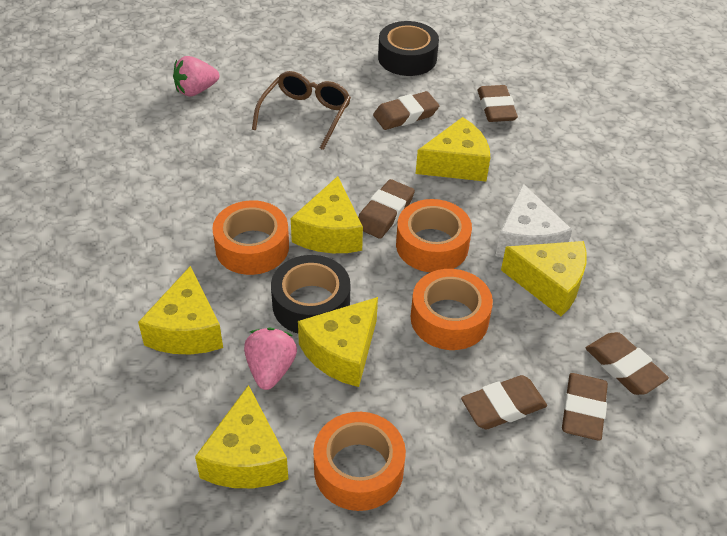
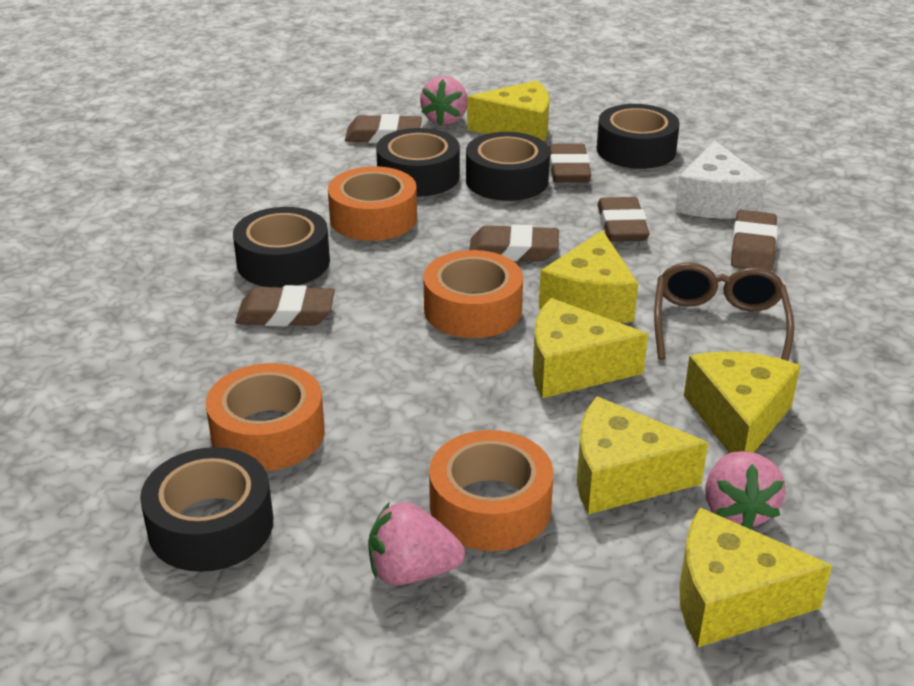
black tape: [271,255,350,333] [378,21,439,76] = 2 -> [140,447,273,572] [233,207,330,287] [376,128,460,197] [466,132,550,201] [596,104,680,169] = 5
pink strawberry: [173,56,219,97] [244,328,297,390] = 2 -> [368,502,465,585] [420,76,467,126] [705,451,785,529] = 3

